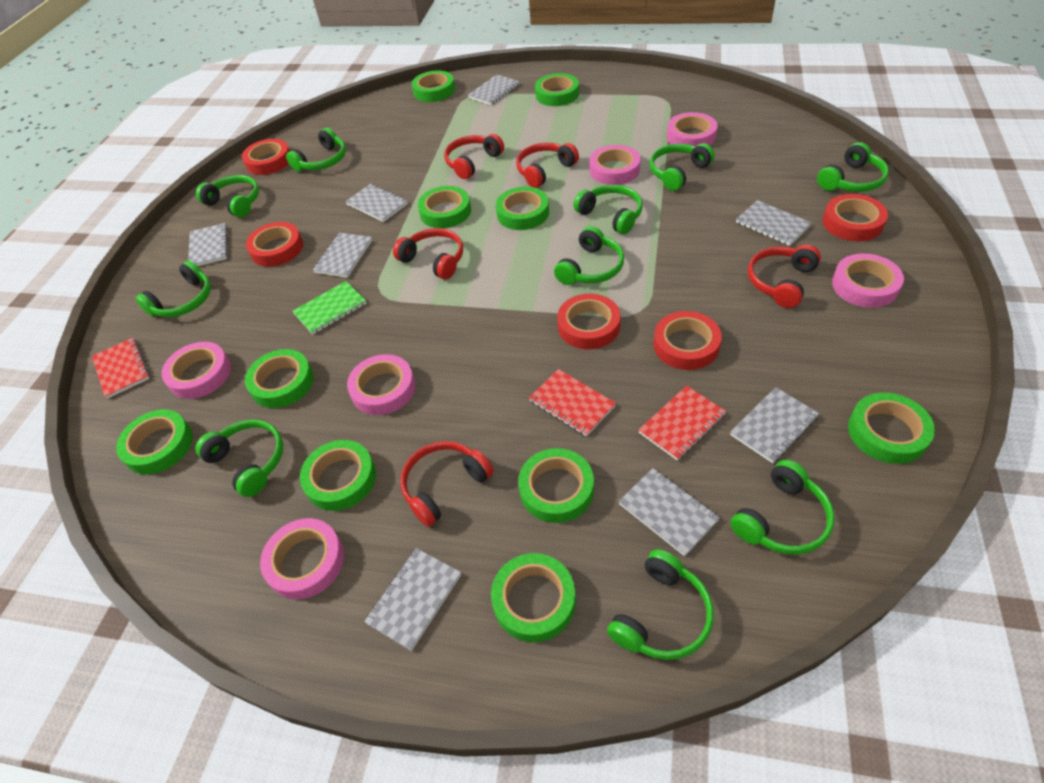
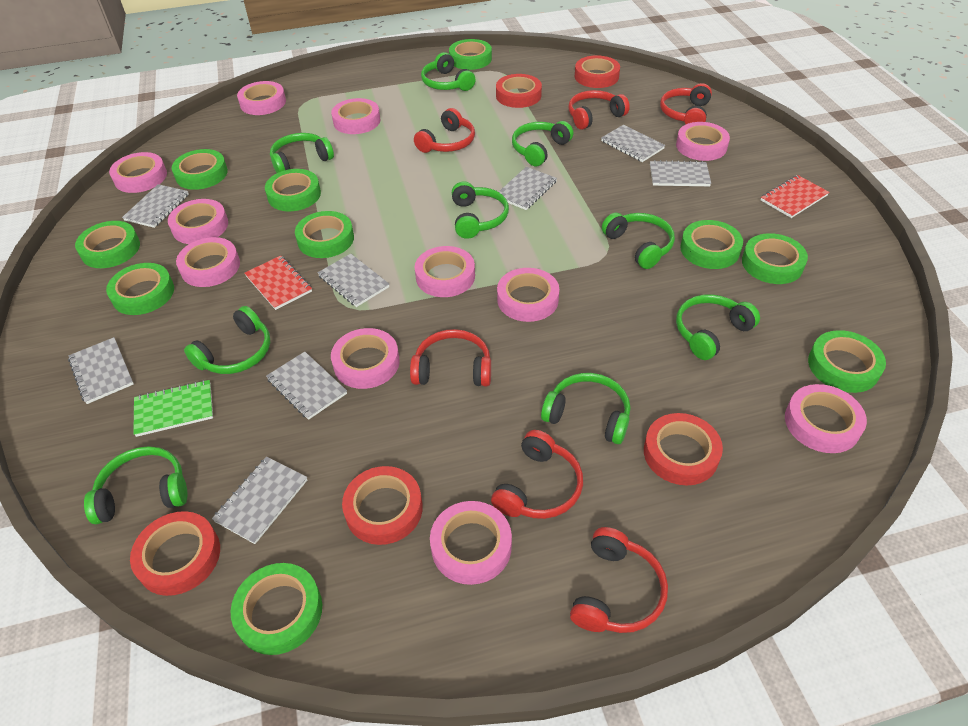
green headphones: [135,261,211,317] [195,420,283,497] [196,175,259,218] [286,128,346,172] [554,226,624,285] [573,185,642,234] [607,549,714,660] [650,143,715,191] [730,460,835,555] [817,142,889,192] = 10 -> [84,446,187,524] [184,306,270,374] [270,133,334,173] [421,52,476,91] [452,182,509,239] [512,121,573,166] [541,373,630,444] [602,213,675,269] [676,294,760,360] = 9
pink tape: [161,342,231,399] [260,518,344,599] [347,354,415,415] [589,145,641,185] [667,112,718,146] [832,253,904,308] = 6 -> [109,152,167,193] [168,199,228,244] [176,237,240,287] [237,81,286,115] [331,98,380,134] [331,328,400,389] [415,246,475,297] [430,501,512,585] [497,268,559,322] [676,122,730,161] [785,384,867,453] = 11
red headphones: [393,228,463,279] [400,441,494,527] [444,134,504,179] [516,143,579,188] [748,245,821,308] = 5 -> [410,329,491,386] [414,108,475,153] [491,430,583,519] [568,90,630,130] [570,527,668,633] [660,83,712,124] = 6
red notebook: [92,338,149,399] [529,369,616,437] [639,386,726,461] = 3 -> [245,256,312,310] [761,175,829,218] = 2

